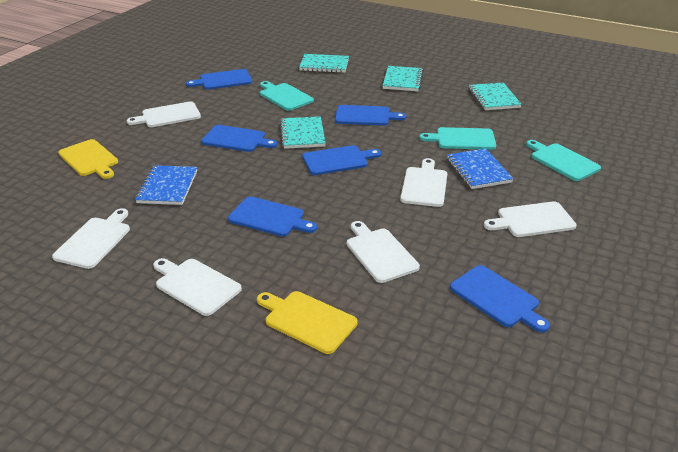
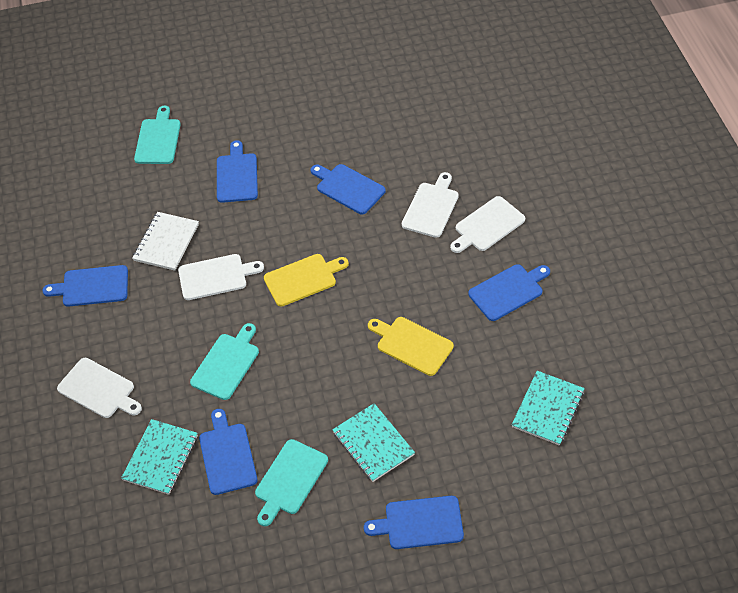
blue notebook: [135,165,197,205] [447,149,514,189] = 2 -> none = 0
turquoise notebook: [280,116,326,149] [299,54,349,73] [382,66,423,91] [469,82,522,110] = 4 -> [121,419,198,495] [332,403,415,482] [512,371,585,446] = 3
white cutting board: [52,208,130,269] [127,101,201,127] [153,258,242,316] [347,221,420,283] [400,158,447,207] [484,201,577,237] = 6 -> [57,358,142,418] [178,254,264,300] [402,172,459,238] [450,196,525,253] = 4
white notebook: none = 0 -> [132,212,199,271] = 1

